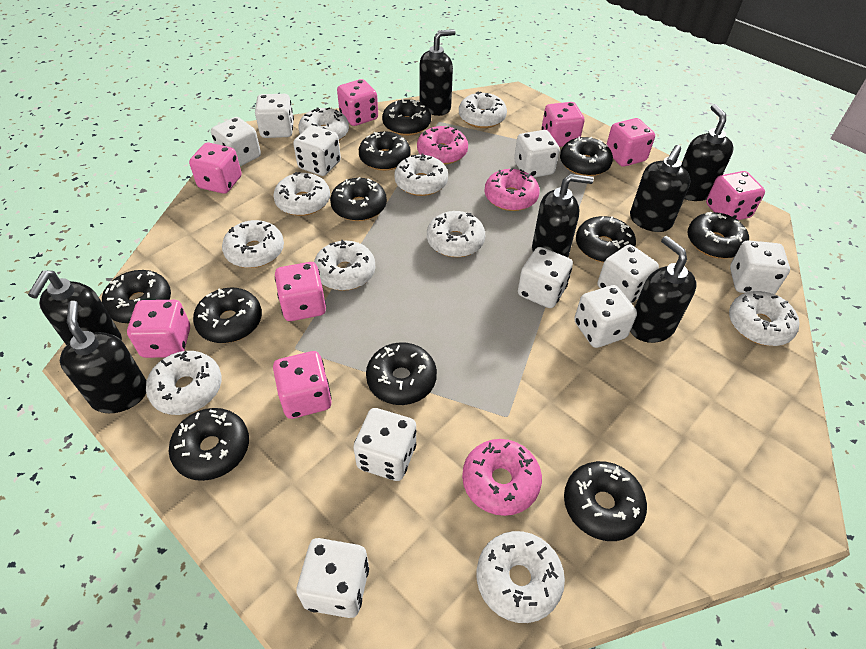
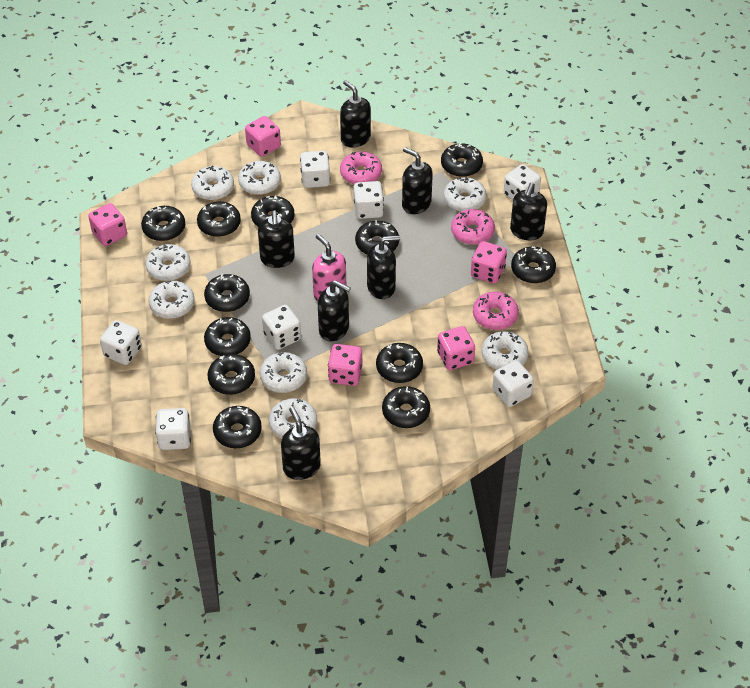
black donut: [102,270,171,324] [169,408,249,481] [193,287,262,343] [330,177,387,221] [359,131,411,171] [366,342,437,405] [382,99,431,136] [560,136,613,176] [564,461,647,541] [576,216,636,263] [687,212,749,259] = 11 -> [141,206,185,241] [197,202,241,237] [204,274,250,312] [204,317,251,356] [207,354,255,395] [213,406,262,448] [251,196,294,227] [355,220,399,254] [376,343,423,383] [382,386,430,428] [441,143,483,177] [511,247,556,283] = 12
pink dice: [127,300,190,358] [189,142,242,194] [273,351,332,419] [275,262,326,321] [337,79,378,126] [542,102,584,147] [606,118,655,167] [706,171,765,220] = 8 -> [88,203,127,246] [245,116,281,157] [328,344,362,386] [437,326,475,370] [471,241,507,284] = 5
pink soap dispenser: none = 0 -> [312,234,346,301] = 1
white dice: [211,117,261,166] [255,94,294,138] [293,125,341,176] [297,538,369,618] [353,408,416,481] [514,130,560,178] [518,247,573,308] [574,285,637,348] [598,245,659,304] [730,240,790,294] = 10 -> [100,320,142,365] [155,408,191,450] [262,305,301,350] [300,151,330,188] [353,181,384,219] [492,360,534,407] [504,164,541,200] = 7
white donut: [146,351,222,415] [222,220,284,268] [273,172,330,216] [298,107,349,141] [314,240,375,291] [394,154,448,196] [427,211,485,257] [459,92,507,128] [476,531,565,623] [729,291,799,346] = 10 -> [146,244,190,281] [149,280,195,319] [191,165,234,200] [238,161,281,195] [260,352,307,393] [269,398,317,438] [444,177,487,211] [481,331,528,370] = 8

